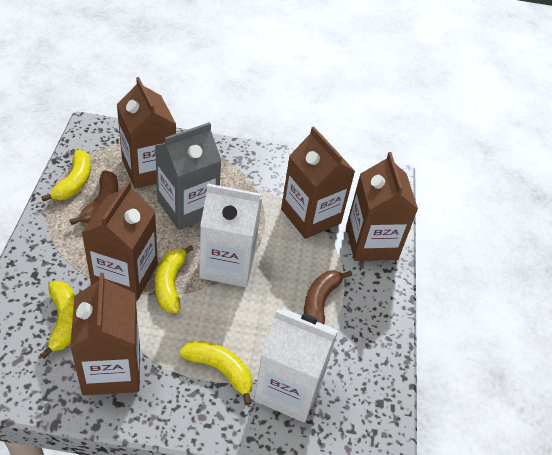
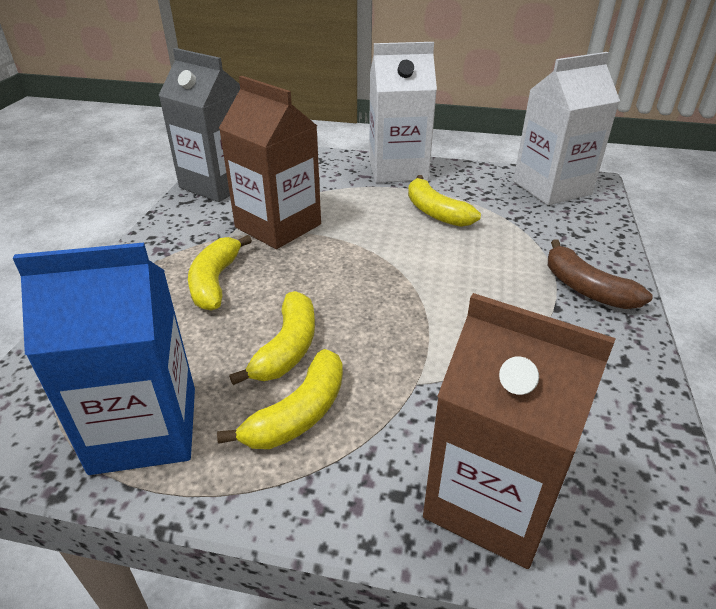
blue carton: none = 0 -> [13,242,195,475] = 1
brown banana: [69,171,118,225] [304,270,352,324] = 2 -> [548,239,653,309] = 1
brown carton: [70,273,140,395] [82,181,158,301] [117,77,176,189] [281,127,356,239] [346,152,418,261] = 5 -> [219,76,321,249] [423,293,616,569] = 2

